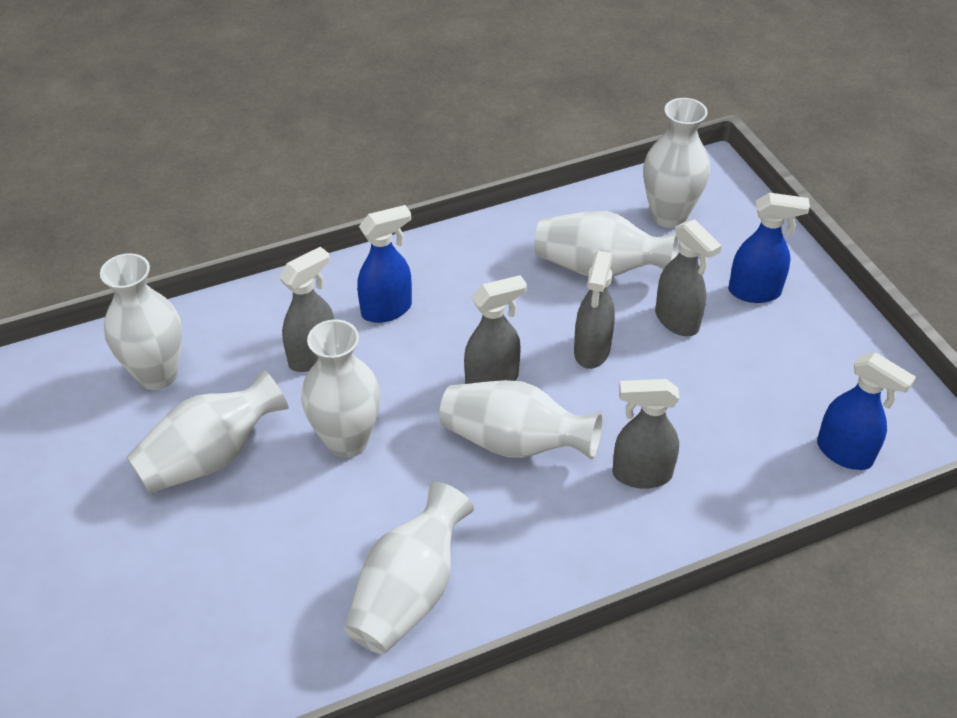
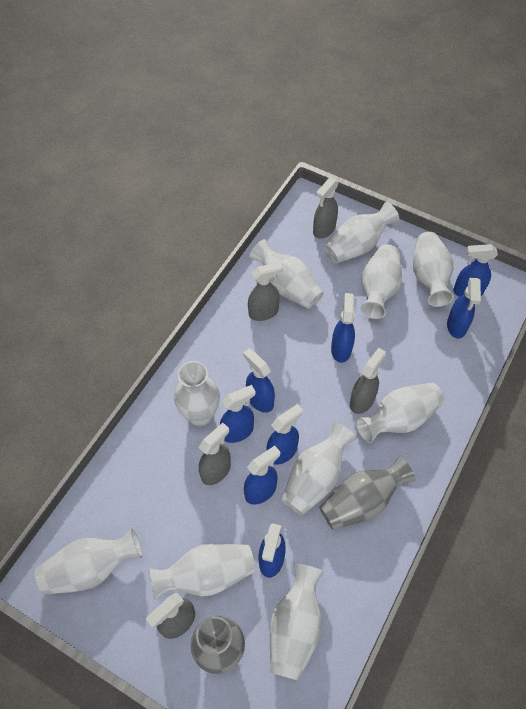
blue spray bottle: [357,205,412,323] [728,193,810,303] [817,352,916,470] = 3 -> [220,385,256,443] [243,348,275,413] [244,446,280,505] [259,523,286,578] [266,404,303,465] [331,293,355,363] [447,278,481,338] [453,244,498,297] = 8
grey vase: none = 0 -> [191,616,245,674] [319,456,416,530] = 2
white vase: [100,253,182,390] [126,369,289,493] [301,319,381,458] [344,482,474,654] [439,380,603,460] [534,211,678,277] [643,98,710,228] = 7 -> [35,529,142,595] [149,544,255,600] [174,361,220,426] [249,239,324,309] [270,563,324,681] [282,422,356,515] [324,202,399,264] [356,383,444,443] [360,244,402,319] [413,232,454,307] = 10

